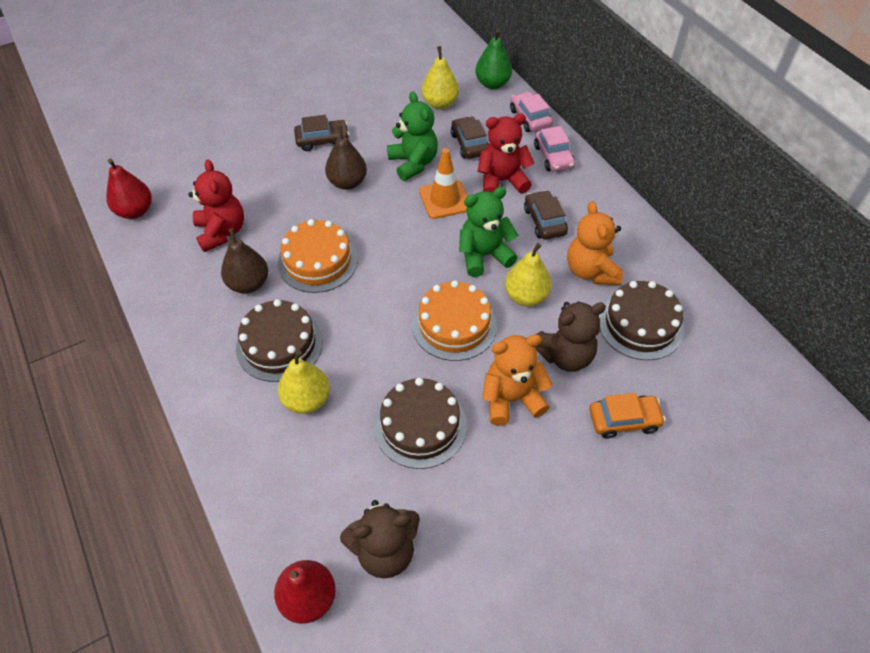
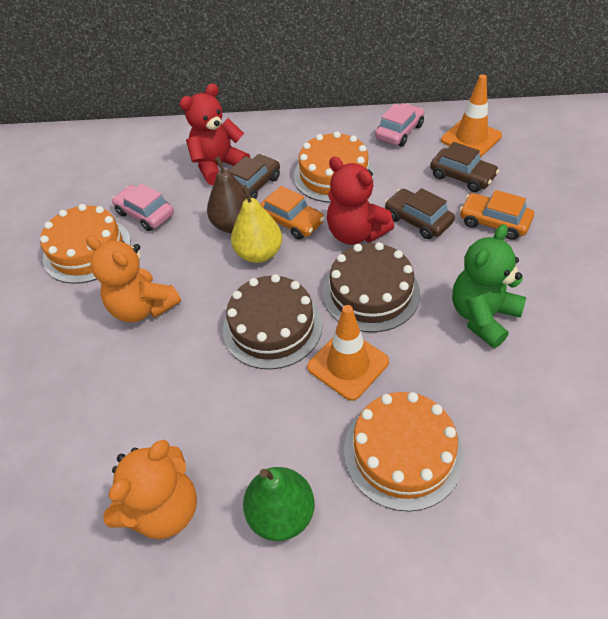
brown cake: [236,299,323,382] [374,378,467,469] [599,281,684,360] = 3 -> [223,274,322,369] [323,242,420,332] = 2
brown pear: [221,228,268,294] [325,125,367,190] = 2 -> [207,157,252,233] = 1
brown teddy bear: [340,500,420,578] [535,301,606,372] = 2 -> none = 0
green teddy bear: [387,91,438,181] [459,187,518,277] = 2 -> [452,224,526,348] = 1
orange cake: [278,219,358,293] [412,280,497,361] = 2 -> [40,204,131,284] [294,131,375,202] [344,392,464,512] = 3
orange car: [589,393,666,439] = 1 -> [260,186,324,240] [460,190,534,240] = 2
orange traffic cone: [419,148,468,219] = 1 -> [307,305,389,401] [441,74,502,157] = 2
red pear: [106,159,152,219] [274,560,336,624] = 2 -> none = 0
yellow pear: [278,350,330,414] [422,46,459,109] [505,243,552,306] = 3 -> [231,185,282,263] = 1

